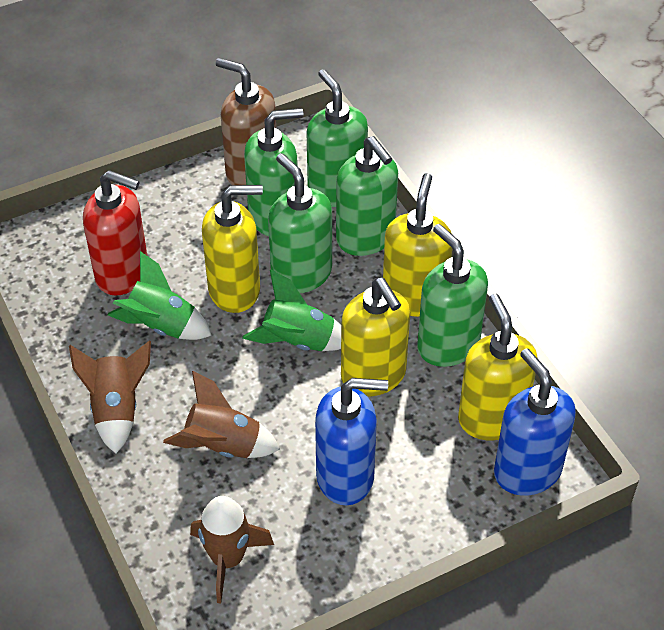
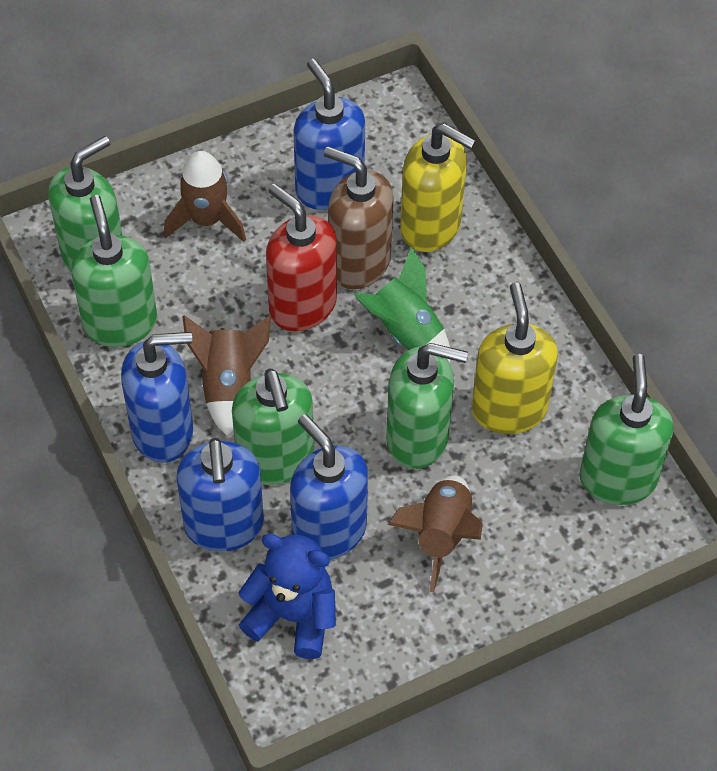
blue soap dispenser: [315,378,388,505] [494,348,576,496] = 2 -> [121,332,193,463] [176,438,264,552] [290,414,368,560] [293,59,365,210] = 4
blue teddy bear: none = 0 -> [238,534,336,659] = 1
green rocket: [107,251,212,340] [242,269,341,351] = 2 -> [355,247,450,362] = 1
yellow soap dispenser: [202,185,263,313] [341,278,410,396] [383,173,452,317] [458,294,538,440] = 4 -> [400,123,476,252] [472,282,558,434] = 2

